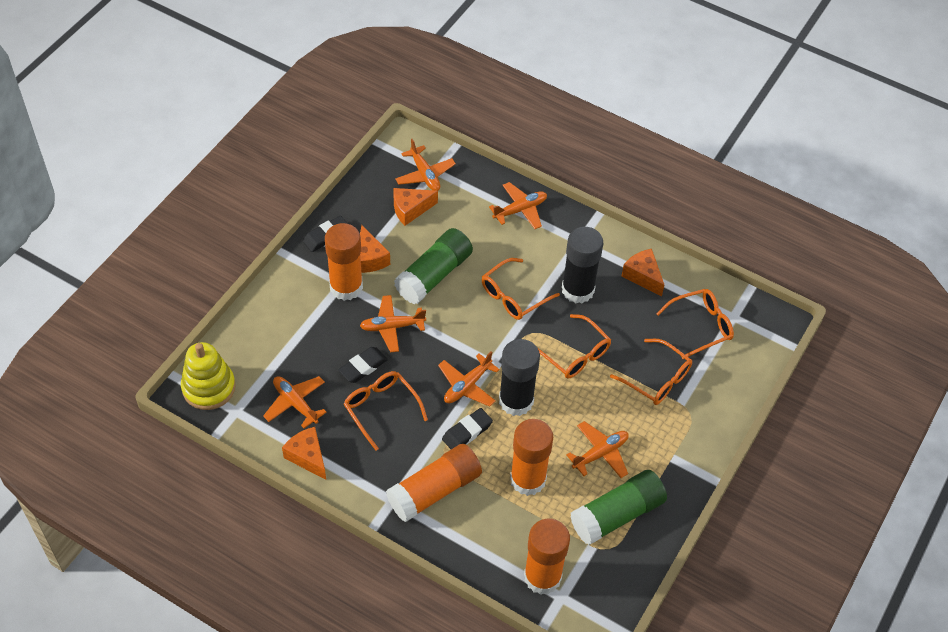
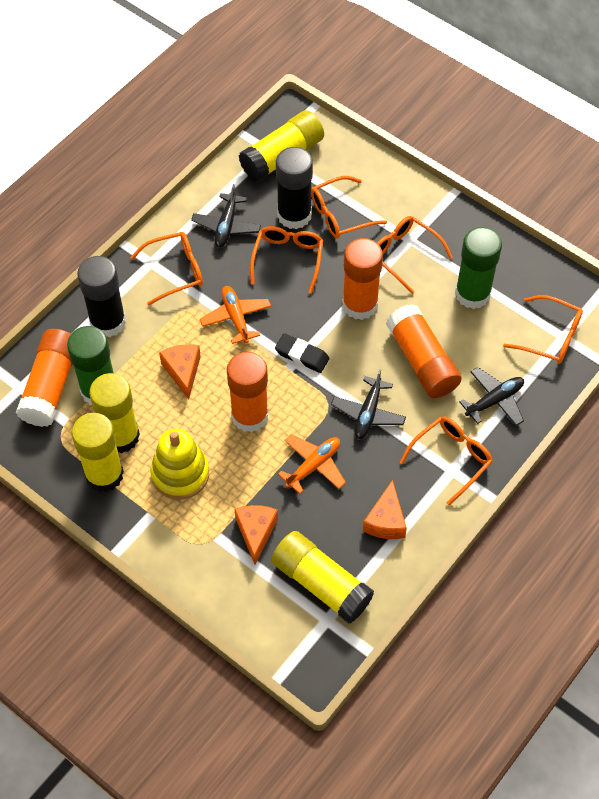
black eraser: [303,216,348,252] [338,347,388,383] [442,408,493,449] = 3 -> [275,333,329,373] = 1
black plane: none = 0 -> [191,184,261,248] [331,369,406,439] [459,367,524,426] = 3
orange cheese: [282,427,326,480] [360,225,390,273] [393,188,438,226] [621,249,664,296] = 4 -> [159,344,201,400] [235,505,278,565] [363,480,407,539] = 3
orange glasses: [344,371,428,450] [482,258,560,320] [538,314,611,379] [610,339,692,405] [656,289,734,359] = 5 -> [130,232,203,305] [250,226,323,293] [311,176,387,239] [377,216,453,294] [400,416,493,505] [503,295,583,364] = 6
orange plane: [263,376,327,428] [360,295,426,352] [395,139,456,191] [438,351,500,407] [489,182,547,229] [567,421,629,478] = 6 -> [200,286,271,344] [278,434,346,494] = 2
yellow glue stick: none = 0 -> [72,413,124,492] [89,373,140,453] [239,110,324,182] [271,531,374,623] = 4

